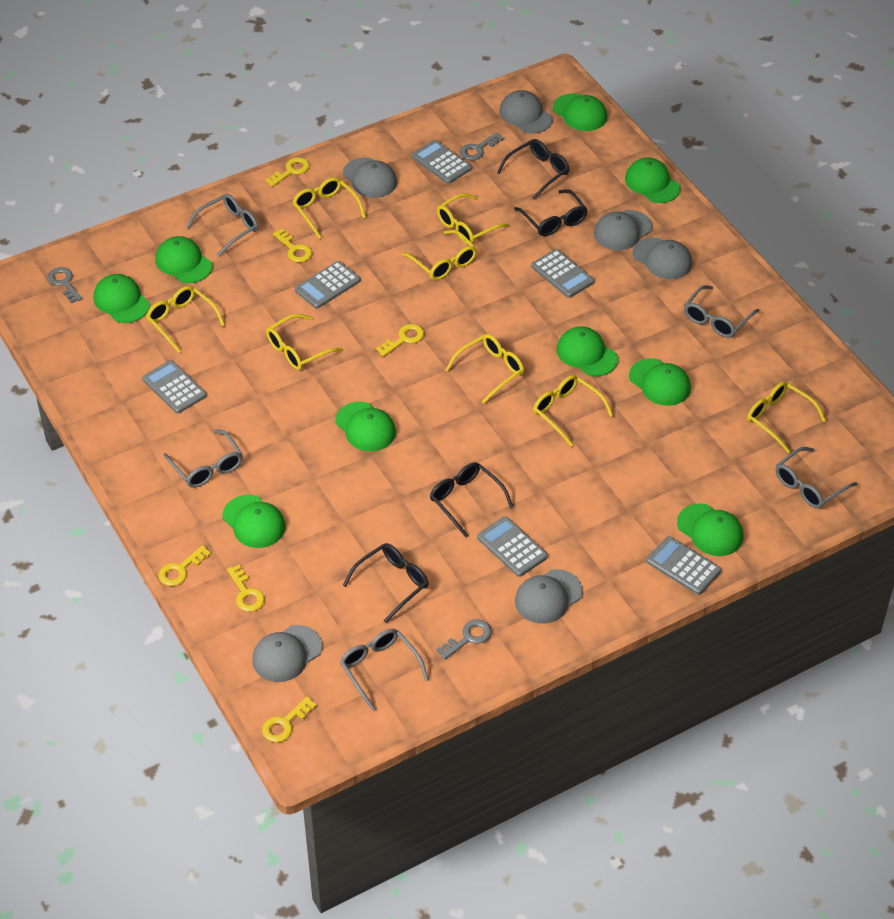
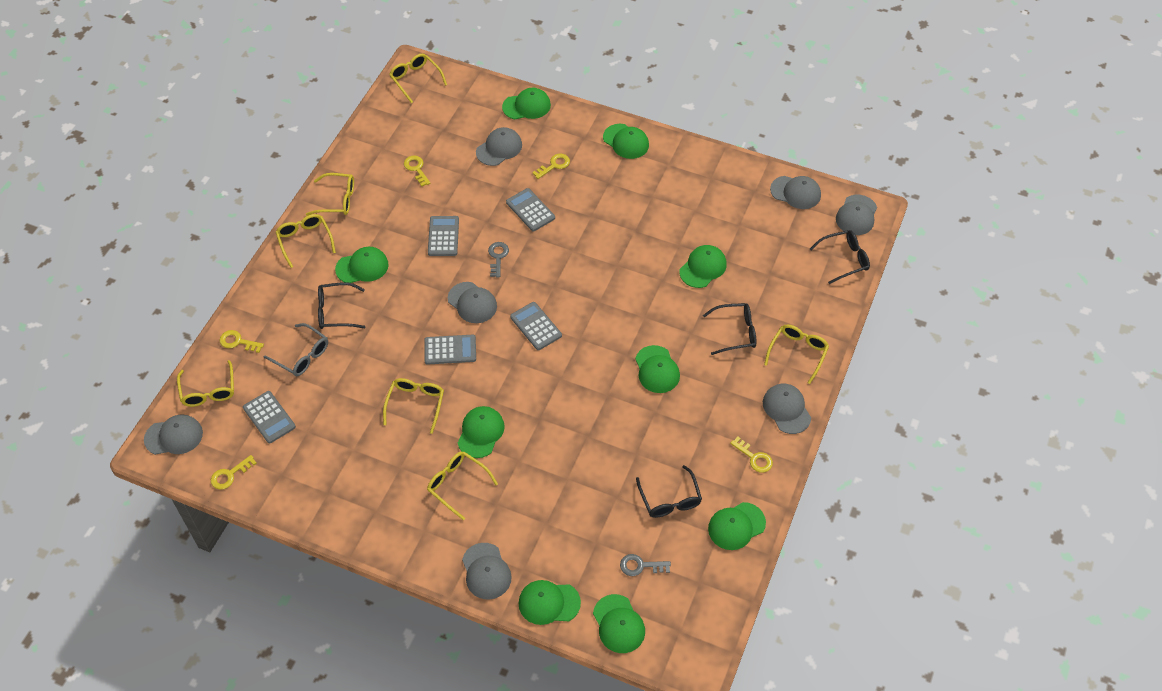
grey calculator: [142,360,206,414] [295,261,361,309] [412,140,472,184] [477,516,548,577] [531,249,594,298] [646,536,721,595] = 6 -> [243,391,296,443] [424,335,476,364] [428,216,459,256] [506,188,555,231] [510,302,562,350] = 5
grey cap: [252,625,322,682] [343,158,397,198] [499,90,552,134] [515,569,583,624] [594,210,652,250] [633,237,692,279] = 6 -> [144,415,203,455] [448,282,497,323] [462,543,512,599] [476,127,522,166] [763,384,811,434] [770,176,821,209] [836,195,877,235] = 7
grey glasses: [163,430,243,488] [186,194,258,257] [340,629,429,711] [684,285,759,338] [776,447,857,509] = 5 -> [264,323,328,376] = 1
grey key: [47,267,82,303] [436,619,491,660] [460,132,504,160] = 3 -> [488,242,509,277] [620,554,671,576] = 2
yellow glasses: [146,286,225,353] [266,314,343,370] [292,177,366,239] [402,230,477,280] [437,193,510,244] [446,334,524,403] [533,375,613,446] [747,381,826,453] = 8 -> [177,360,234,407] [276,214,336,268] [306,173,354,216] [383,378,444,434] [389,54,447,103] [427,452,498,520] [764,325,829,384] = 7
yellow key: [158,545,211,586] [227,564,265,612] [262,696,317,743] [265,157,310,187] [273,228,312,262] [376,324,424,357] = 6 -> [211,455,257,489] [220,330,264,353] [404,156,430,187] [532,154,570,179] [730,437,773,473] = 5

